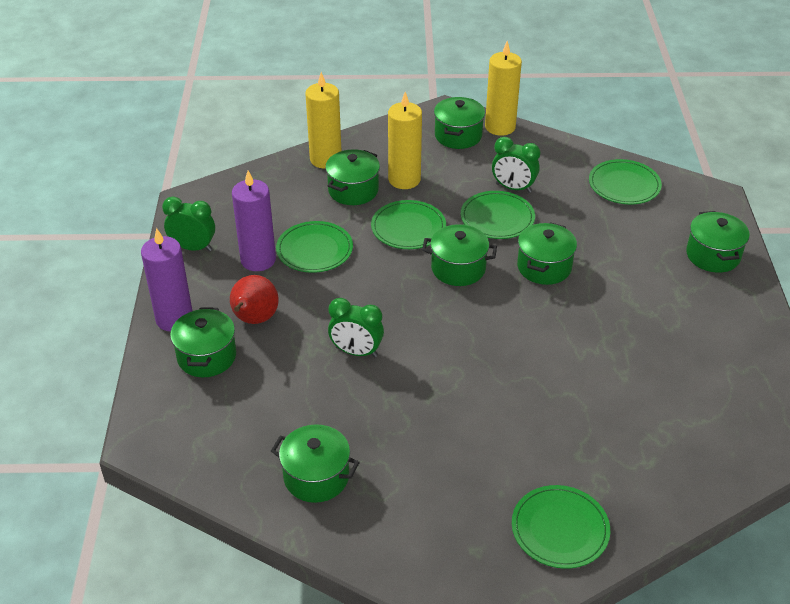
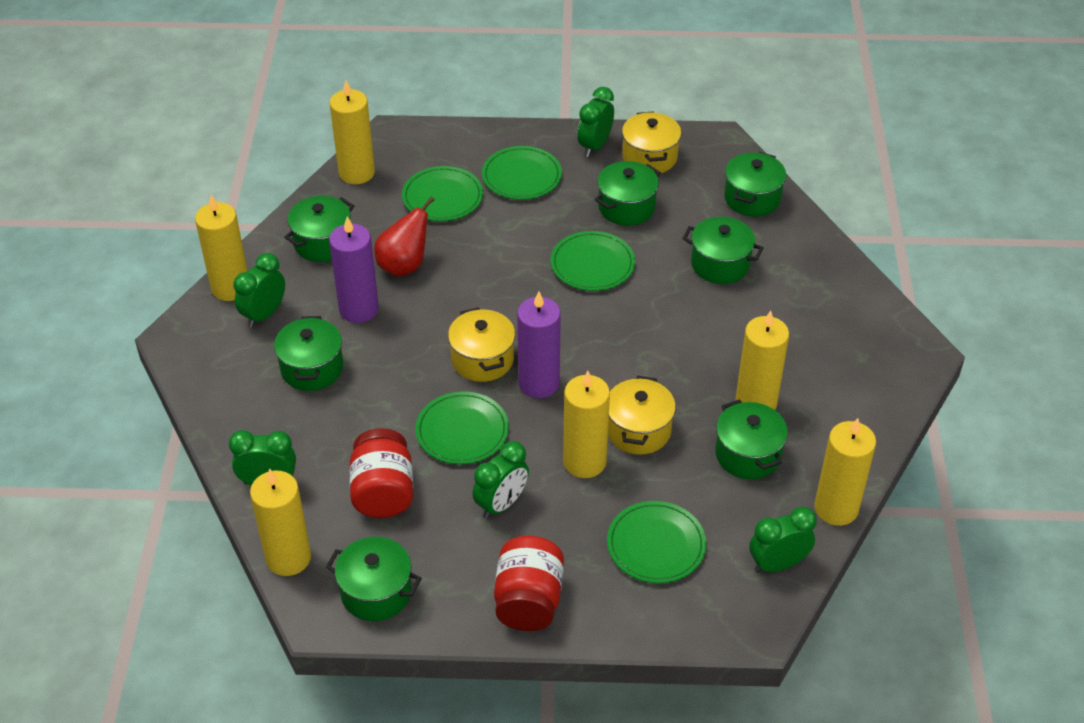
green clock: [162,196,215,251] [328,298,384,357] [492,137,540,193] = 3 -> [229,430,296,486] [234,253,285,328] [473,441,529,519] [578,87,614,157] [749,506,817,573] = 5
red jar: none = 0 -> [349,428,413,518] [494,535,564,631] = 2
yellow candle: [306,72,341,169] [388,92,422,189] [485,41,522,136] = 3 -> [195,195,248,301] [250,468,311,576] [330,80,375,184] [563,371,610,478] [735,311,789,410] [814,418,876,526] = 6
yellow pot: none = 0 -> [448,307,515,382] [608,375,676,455] [622,111,681,173] = 3

